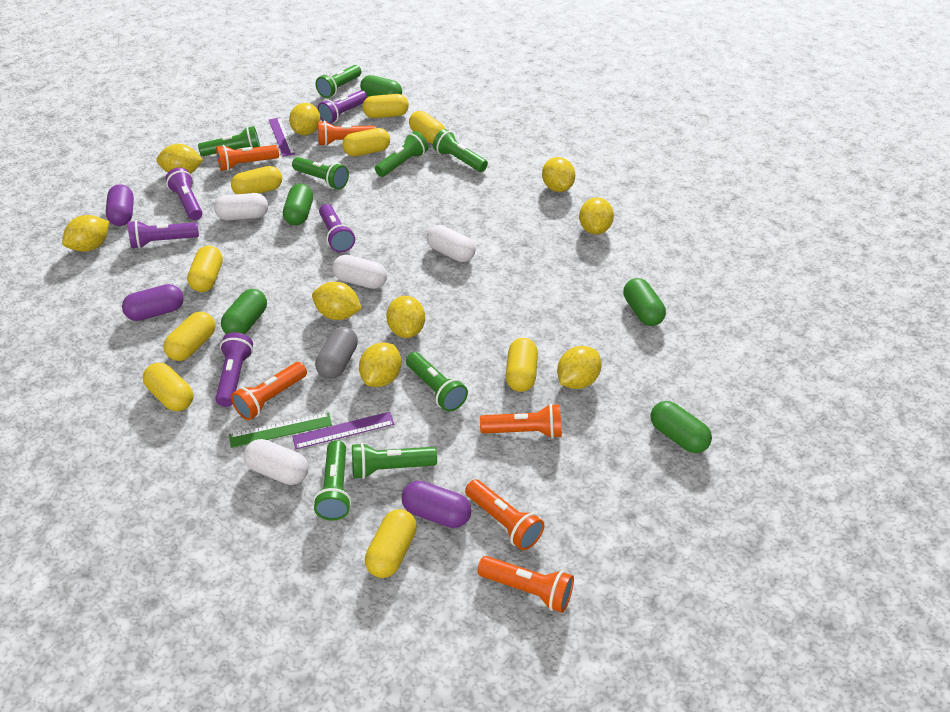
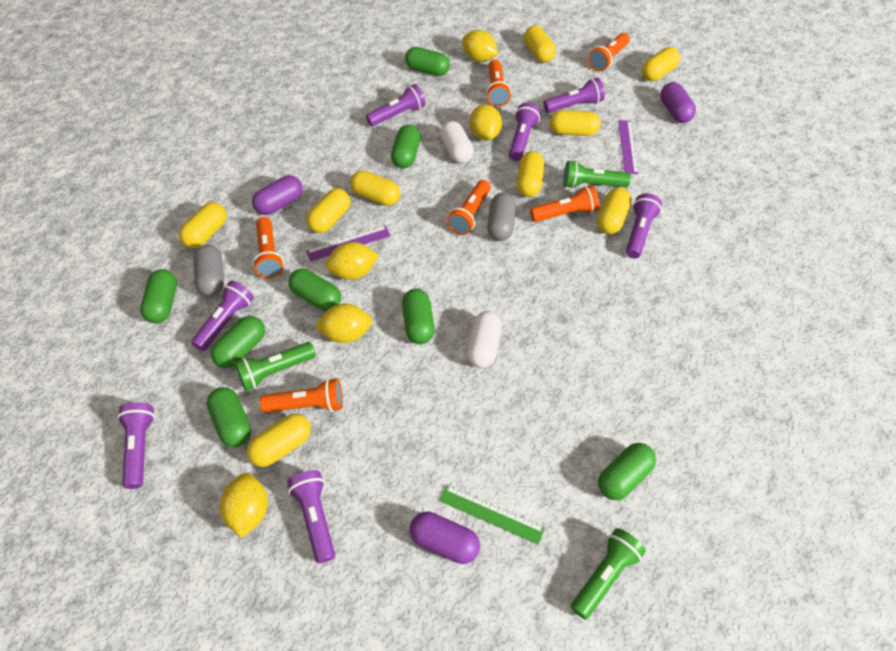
green capsule: [221,289,267,334] [283,184,313,226] [360,75,402,97] [623,278,666,326] [651,401,712,453] = 5 -> [140,269,177,323] [207,387,251,447] [211,316,265,368] [289,269,341,311] [391,125,421,168] [402,289,435,344] [405,47,450,76] [598,443,656,500] = 8
green flashlight: [198,126,260,156] [292,157,349,190] [313,440,351,521] [315,65,361,98] [352,443,437,479] [375,131,428,177] [406,352,468,412] [433,129,488,172] = 8 -> [235,342,316,391] [563,160,631,188] [571,528,646,620] = 3
grey capsule: [315,327,358,379] = 1 -> [193,245,224,296] [487,193,516,241] = 2
purple flashlight: [128,220,199,249] [165,168,203,220] [215,332,253,407] [317,90,368,124] [319,204,355,253] = 5 -> [117,402,155,489] [191,281,254,351] [287,470,335,563] [366,84,425,126] [509,103,541,161] [543,78,605,113] [626,193,662,258] = 7
white capsule: [214,193,268,221] [243,439,309,485] [332,255,387,289] [427,225,476,262] = 4 -> [440,121,474,164] [467,311,502,368] = 2
yellow lemon: [62,215,109,252] [157,144,203,174] [289,103,321,135] [312,282,362,320] [359,342,401,387] [386,296,425,338] [542,157,575,192] [557,346,601,389] [579,197,614,235] = 9 -> [220,473,268,538] [315,304,372,343] [325,242,379,280] [462,30,498,62] [470,104,502,141] = 5

